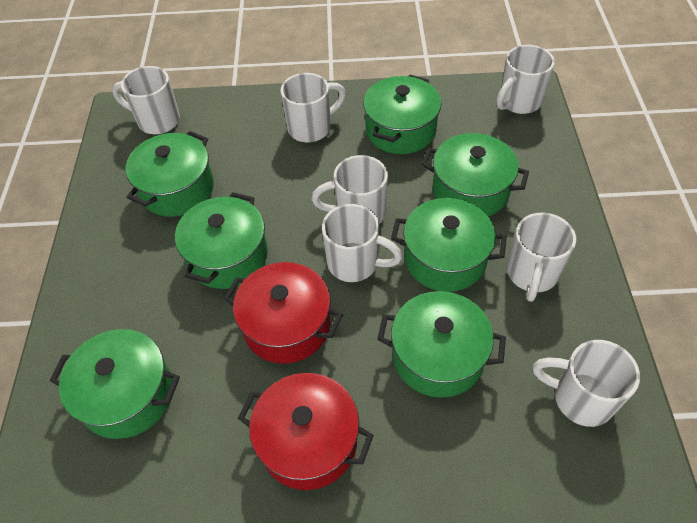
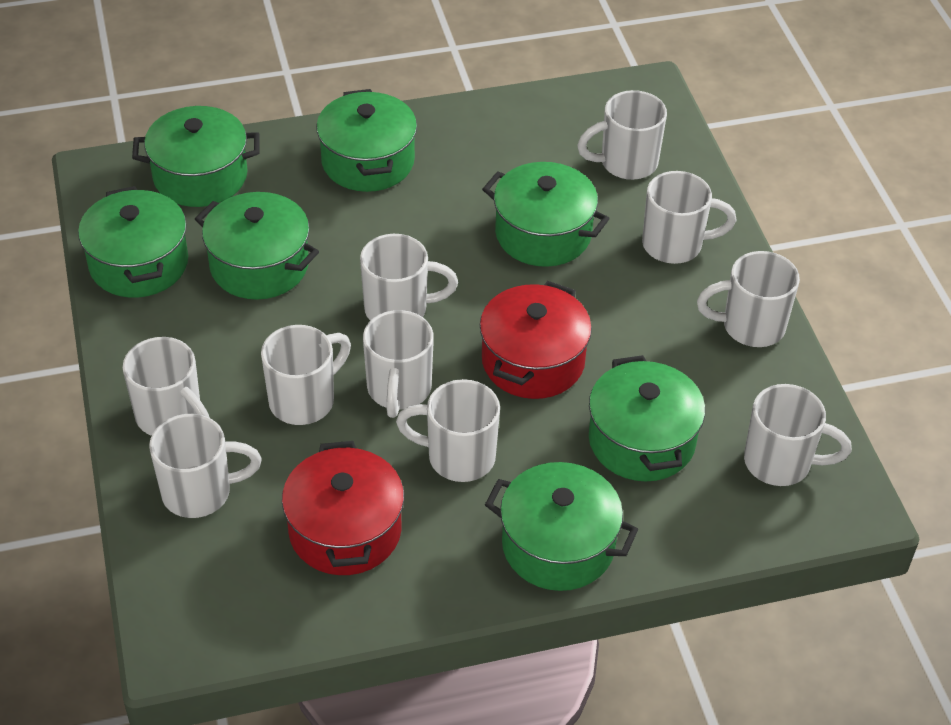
white mug: [112,66,180,134] [280,73,346,142] [311,155,388,224] [322,204,403,282] [496,45,555,114] [507,213,576,302] [533,340,640,427] = 7 -> [123,337,210,436] [149,414,262,518] [261,325,351,425] [360,234,458,321] [363,310,434,418] [396,379,500,482] [577,90,667,180] [642,171,737,264] [697,251,800,347] [744,384,852,486] = 10

